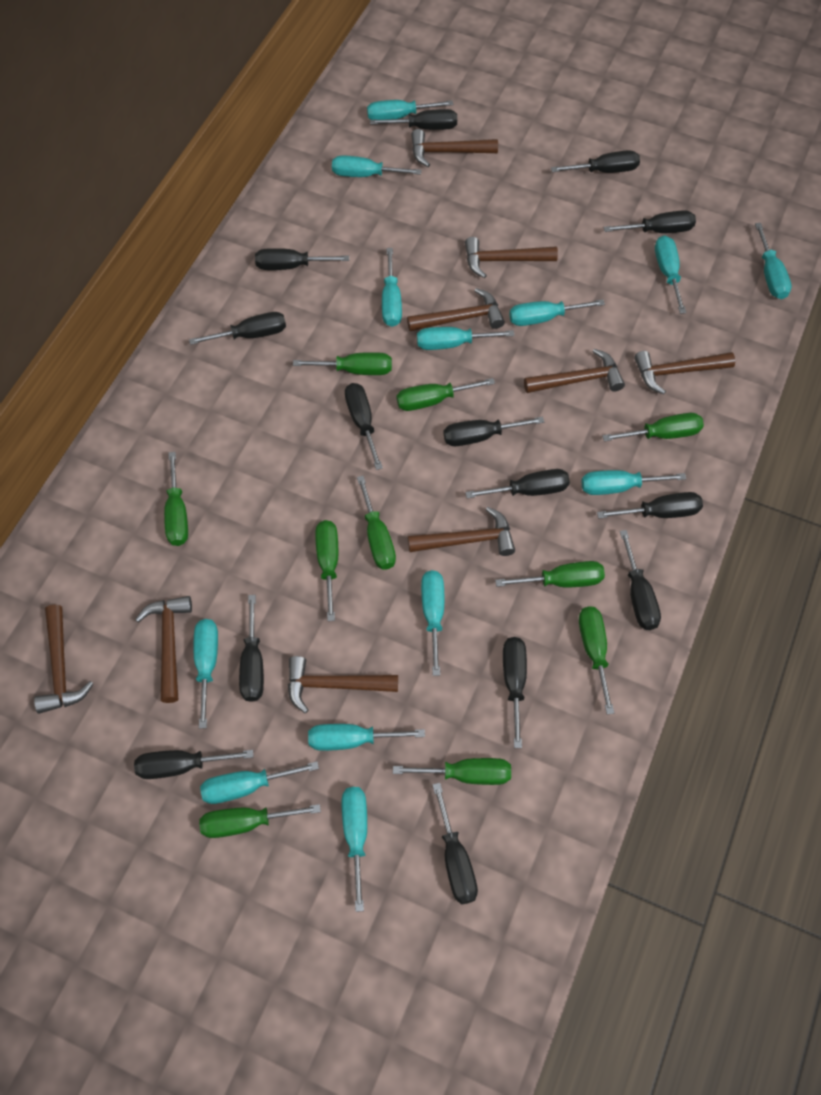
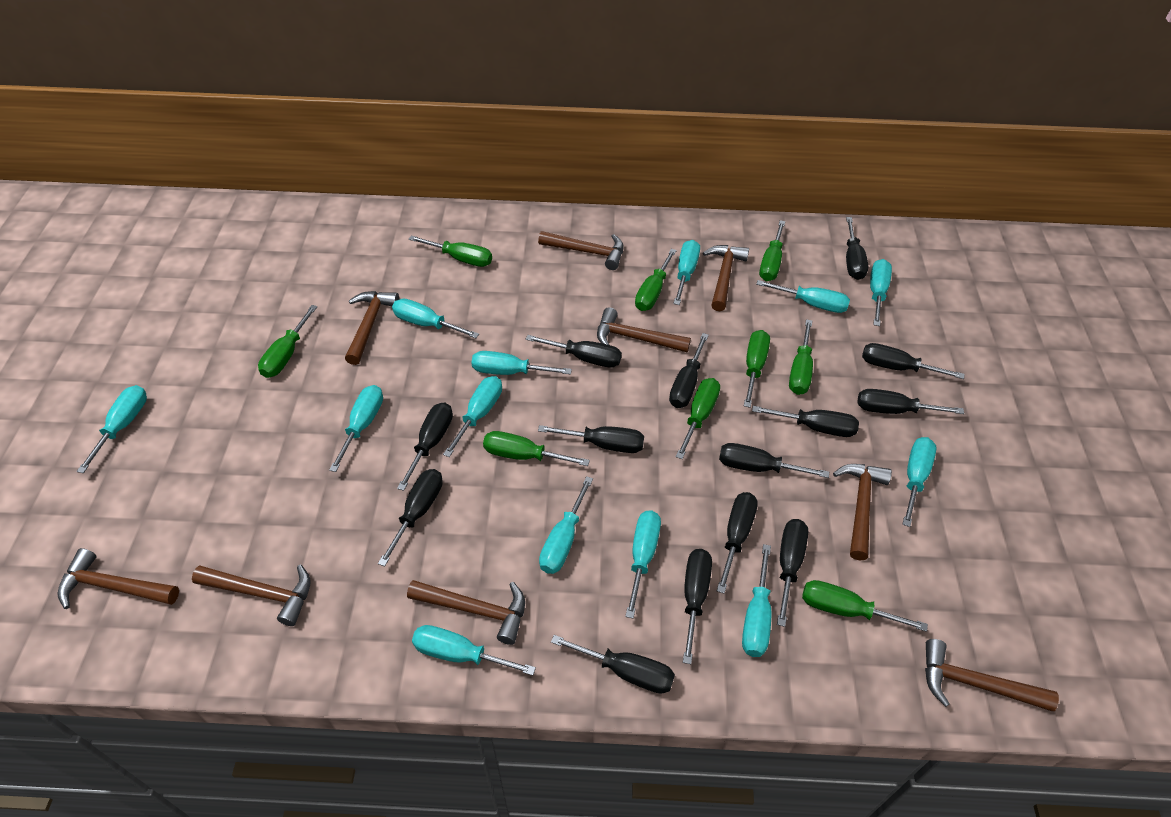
green screwdriver: [164,452,188,546] [199,804,321,838] [293,352,392,375] [315,520,338,621] [357,476,396,569] [393,758,511,785] [397,378,495,411] [495,561,605,588] [579,606,614,714] [602,413,704,441] = 10 -> [258,305,317,378] [409,235,492,267] [483,431,590,466] [635,249,677,311] [676,378,720,459] [744,330,770,408] [759,220,785,281] [789,319,813,395] [802,580,928,632] = 9

